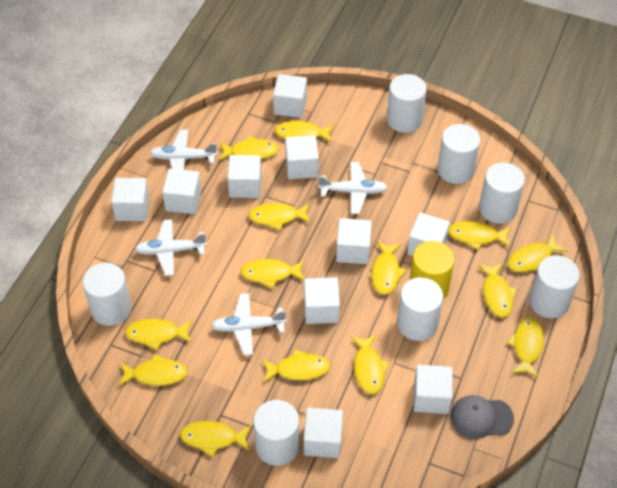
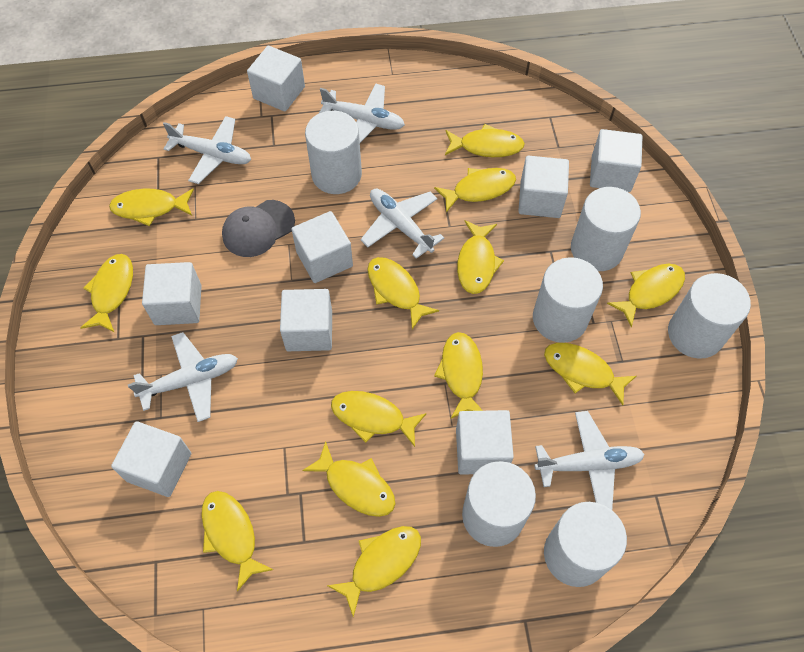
white cube: [111,178,150,221] [162,168,202,214] [228,155,262,198] [273,74,307,118] [285,135,319,179] [304,277,340,324] [304,407,343,458] [336,218,372,264] [407,213,450,256] [413,365,453,414] = 10 -> [111,421,191,497] [142,262,202,325] [247,46,305,111] [280,289,332,351] [292,211,353,283] [456,410,514,475] [518,155,569,218] [590,129,643,192] = 8
white cylinder: [83,263,132,326] [253,400,300,466] [387,74,427,133] [397,277,443,341] [437,124,480,184] [479,162,525,224] [529,255,580,318] = 7 -> [305,111,362,194] [462,461,536,547] [533,257,603,343] [544,502,627,587] [571,187,641,271] [668,273,751,359] = 6
white plane: [135,219,207,276] [150,129,218,170] [211,293,287,355] [318,162,388,214] = 4 -> [128,332,238,422] [163,116,251,184] [319,83,405,143] [361,189,444,259] [534,411,645,510] = 5
yellow cylinder: [410,241,454,299] = 1 -> none = 0
yellow fish: [119,354,188,386] [125,319,192,350] [180,421,251,457] [220,136,279,160] [240,259,304,288] [248,203,311,230] [262,349,330,382] [274,121,333,143] [351,334,390,394] [372,242,406,295] [449,221,511,250] [478,263,517,318] [507,318,544,378] [508,234,567,272] = 14 -> [80,254,133,333] [109,189,194,226] [201,491,273,592] [302,441,395,517] [327,526,421,617] [331,391,427,447] [367,257,439,329] [434,168,516,213] [434,332,483,419] [445,124,525,157] [457,220,504,294] [544,343,636,405] [607,264,685,327] = 13

